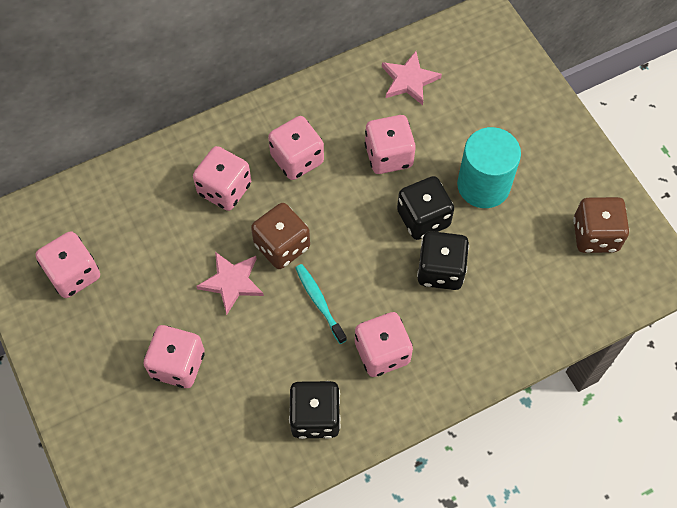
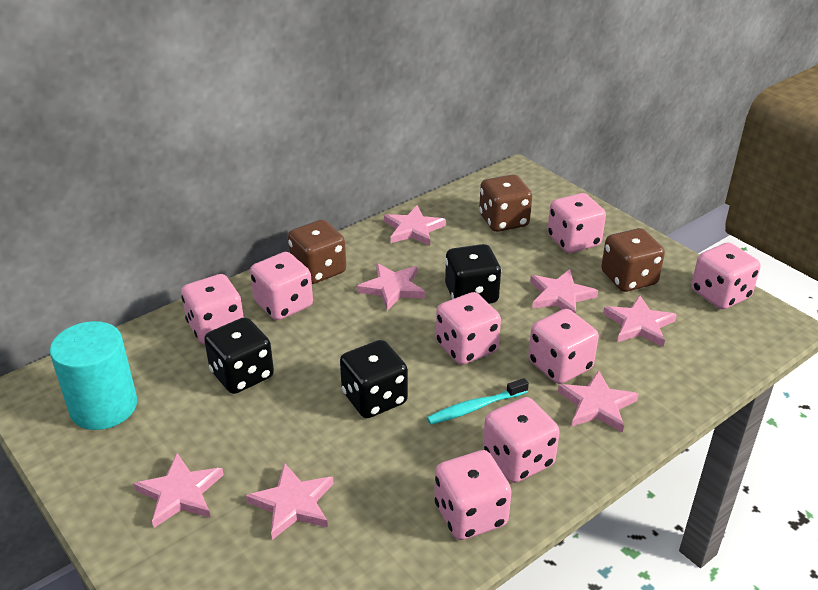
brown dice: [251,203,310,269] [573,197,629,253] = 2 -> [288,220,346,284] [479,174,532,232] [601,228,665,292] = 3
pink dice: [36,231,100,298] [144,325,205,388] [193,146,251,211] [268,116,324,180] [355,312,413,377] [365,115,416,174] = 6 -> [181,274,244,344] [250,252,313,320] [434,450,512,540] [436,292,501,365] [483,397,560,483] [528,309,599,384] [547,193,606,253] [691,242,761,309] = 8
pink star: [196,252,264,315] [382,51,442,105] = 2 -> [134,453,224,528] [246,463,334,540] [357,263,425,311] [384,205,446,246] [530,269,598,314] [558,370,639,433] [603,295,677,347] = 7

